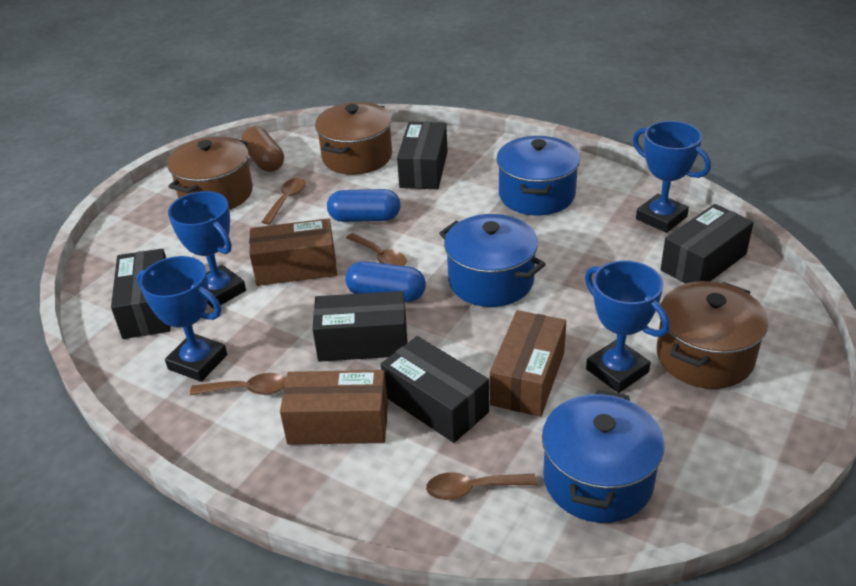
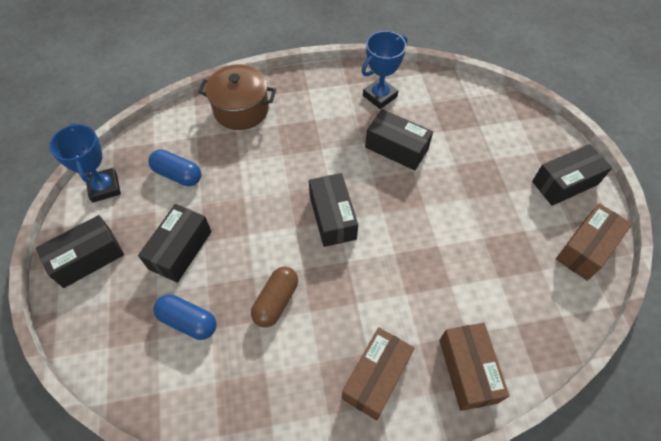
blue pot: [439,214,546,307] [497,136,580,215] [542,390,664,523] = 3 -> none = 0
blue trophy: [136,256,227,382] [168,191,246,309] [585,260,670,393] [633,121,711,233] = 4 -> [49,123,121,203] [362,31,407,109] = 2
brown pot: [167,136,253,210] [315,102,392,175] [656,281,768,389] = 3 -> [198,64,276,130] = 1
brown spoon: [190,373,286,395] [262,178,306,225] [346,233,407,266] [426,472,537,500] = 4 -> none = 0

